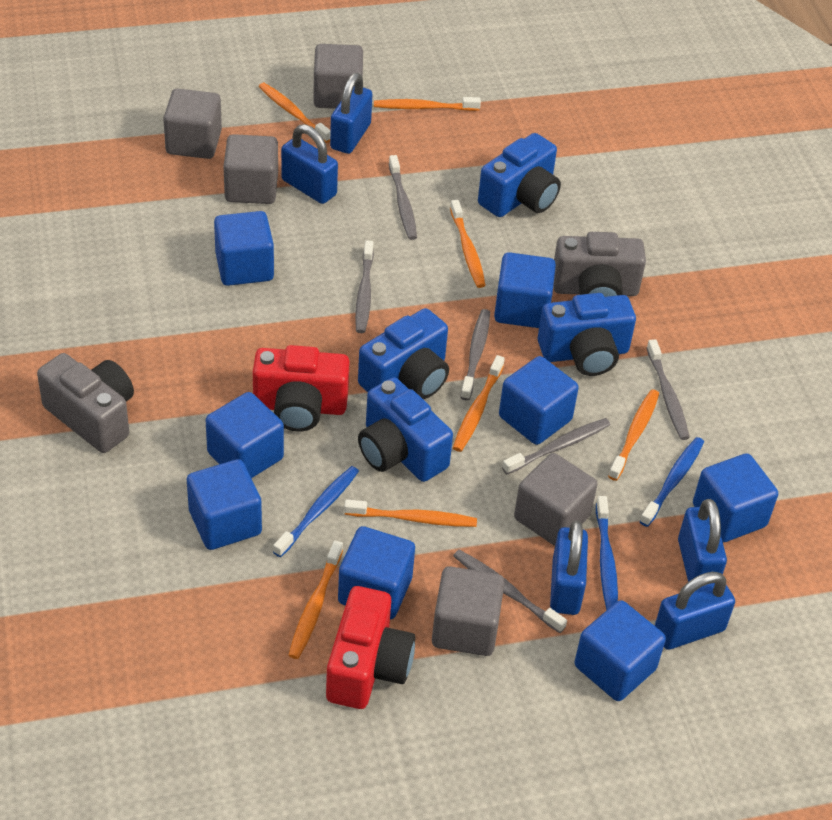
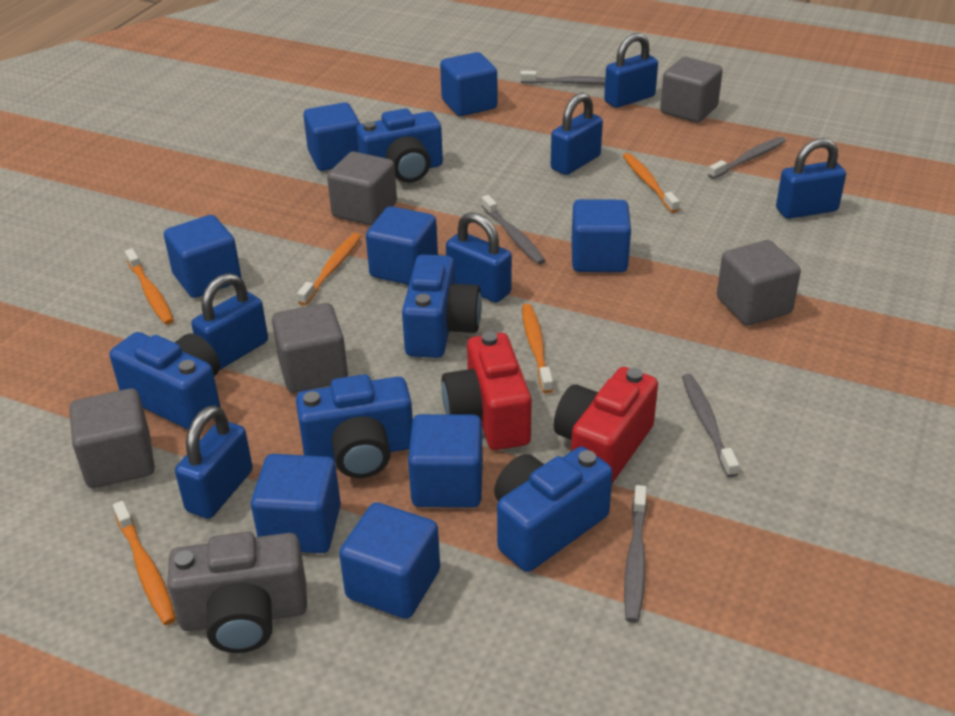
blue camera: [358,308,449,399] [358,377,453,482] [478,133,561,217] [538,293,636,376] = 4 -> [110,332,221,430] [296,374,413,478] [356,109,443,183] [402,254,482,358] [494,447,613,572] = 5
blue padlock: [281,124,338,204] [330,73,372,154] [550,520,588,615] [655,572,735,650] [678,499,727,582] = 5 -> [175,405,253,519] [191,273,268,370] [446,212,512,303] [551,92,603,175] [604,33,658,108] [776,138,846,219] = 6
blue toothbrush: [273,466,359,557] [596,496,618,610] [640,437,704,527] = 3 -> none = 0
grey camera: [37,353,134,453] [553,232,646,297] = 2 -> [167,532,307,653] = 1
grey toothbrush: [355,240,374,333] [389,155,417,240] [453,550,567,633] [460,309,490,400] [502,418,610,474] [647,339,690,440] = 6 -> [481,195,546,265] [520,71,605,85] [624,485,647,623] [682,374,739,478] [708,137,786,179] = 5
orange toothbrush: [258,83,330,143] [288,540,343,659] [344,499,477,527] [374,97,481,111] [450,200,486,288] [453,355,505,452] [608,389,659,481] = 7 -> [113,501,176,625] [125,249,174,325] [297,233,361,306] [522,304,553,393] [623,153,680,213] = 5

